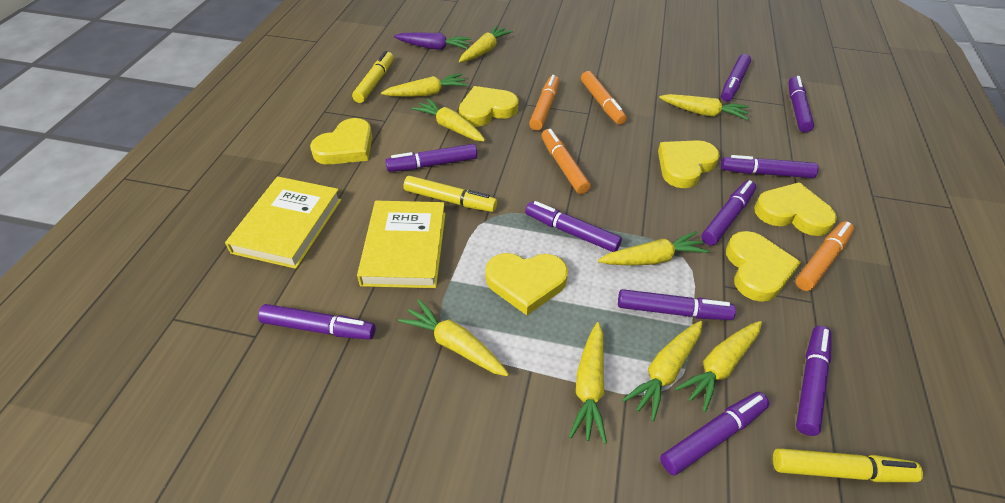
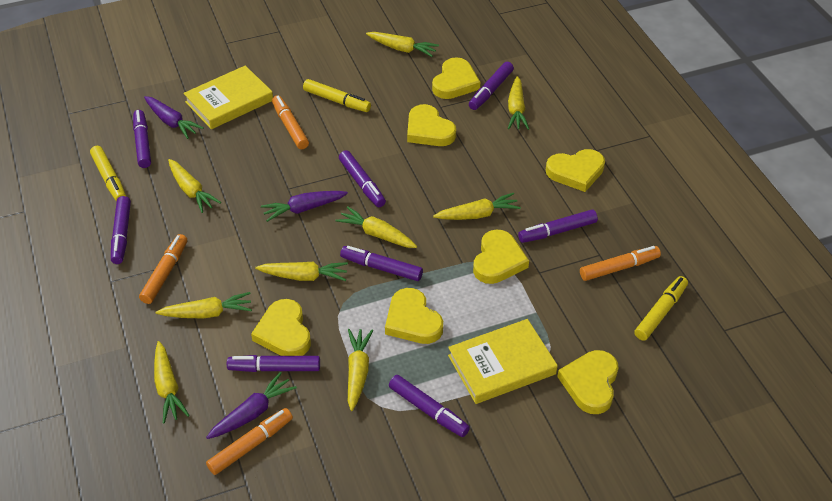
purple carrot: [394,33,471,50] = 1 -> [144,96,204,139] [206,372,297,439] [261,191,348,222] = 3
purple marker: [258,304,375,340] [385,144,477,172] [525,201,622,252] [618,289,736,320] [660,392,769,475] [701,180,756,246] [721,54,751,101] [721,155,819,178] [789,76,814,132] [796,326,832,436] = 10 -> [111,196,131,264] [133,110,151,168] [227,355,320,372] [339,150,386,207] [340,246,423,281] [389,375,470,437] [469,62,514,110] [518,210,598,243] = 8
yellow heart: [310,118,372,165] [459,86,519,127] [485,253,568,315] [658,140,719,188] [726,231,801,302] [754,182,837,236] = 6 -> [251,299,311,356] [385,288,443,344] [407,104,456,146] [432,57,480,99] [473,230,529,284] [546,149,605,192] [557,350,619,414] = 7

